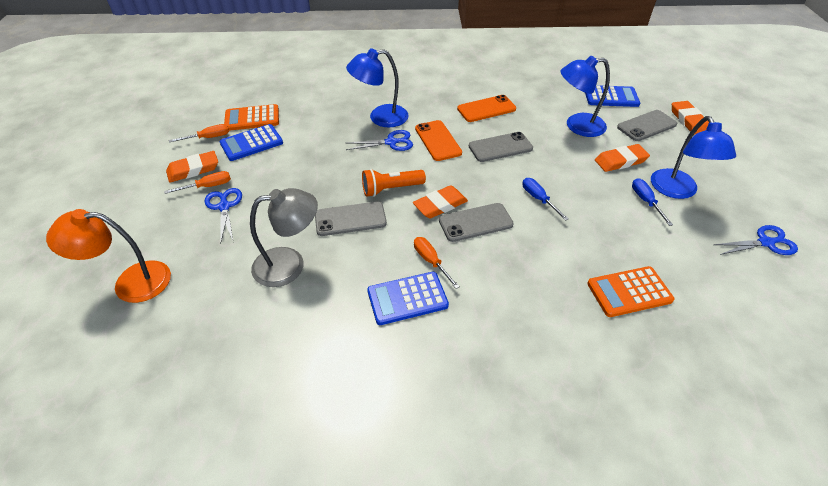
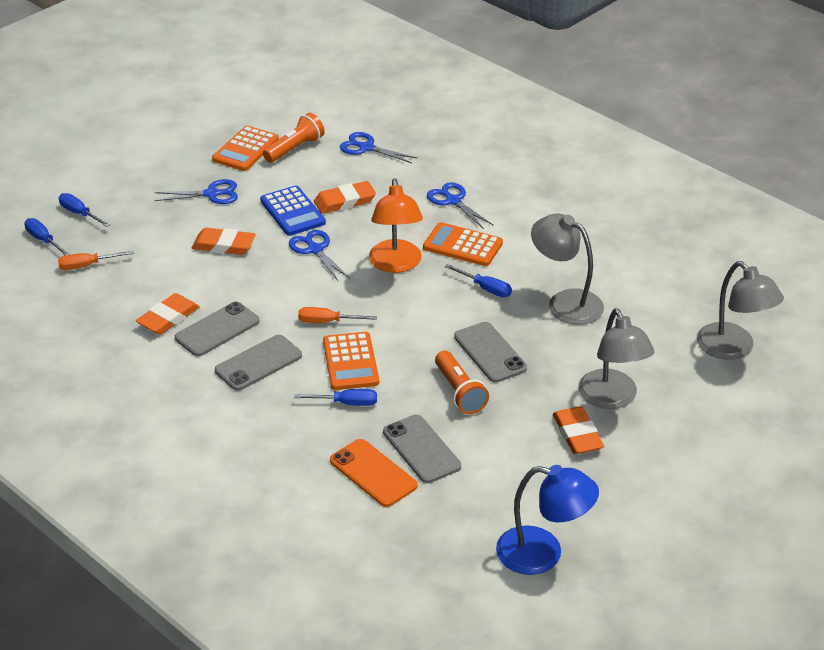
blue calculator: [219,124,283,161] [367,272,449,325] [585,85,640,107] = 3 -> [260,186,326,236] = 1
blue lamp: [346,48,409,127] [560,56,610,137] [651,116,736,199] = 3 -> [496,465,599,575] = 1
blue scissors: [205,188,242,244] [346,130,413,151] [714,225,798,255] = 3 -> [155,179,238,204] [289,230,350,281] [340,132,417,163] [427,182,494,229] = 4
blue screwdriver: [523,178,569,221] [632,178,673,226] = 2 -> [24,218,70,256] [59,193,110,227] [294,389,377,406] [445,264,512,297] = 4
grey lamp: [250,188,318,287] = 1 -> [531,213,604,325] [578,308,654,409] [697,261,784,360] = 3
orange calculator: [224,104,279,131] [587,266,674,317] = 2 -> [212,126,279,171] [323,332,379,390] [423,222,503,266] = 3
orange flashlight: [362,169,426,197] = 1 -> [263,113,325,163] [435,351,489,414] = 2
orange phone: [415,120,462,161] [457,95,516,122] = 2 -> [330,439,418,507] = 1
orange screwdriver: [164,171,231,194] [169,124,229,143] [414,237,460,289] = 3 -> [58,251,134,270] [298,307,377,323] = 2

